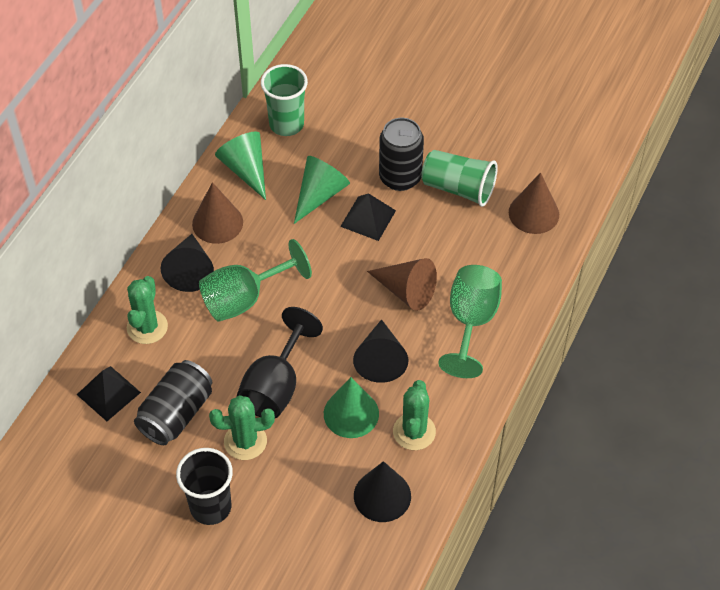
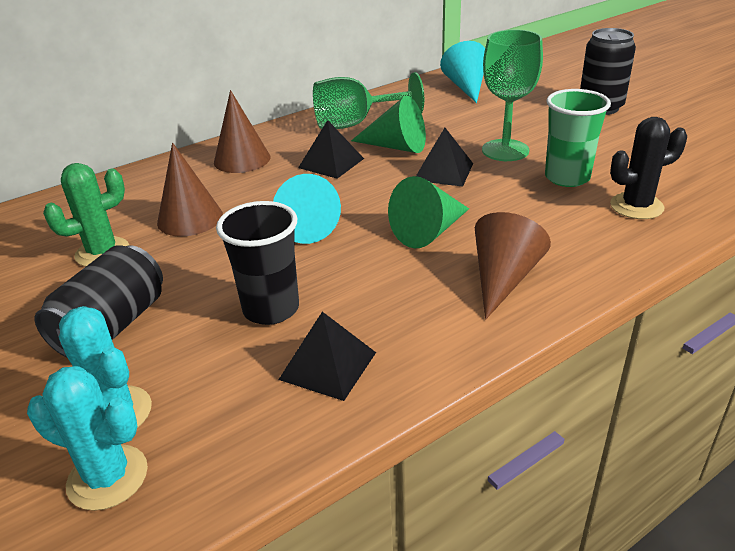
black cactus: none = 0 -> [610,117,687,219] = 1
black cone: [161,234,214,292] [353,319,408,383] [354,461,411,522] = 3 -> none = 0
black goblet: [237,307,323,418] = 1 -> none = 0
black pyramid: [77,366,141,421] [340,193,396,241] = 2 -> [278,312,376,401] [298,120,364,179] [416,128,473,187] = 3
green cactus: [127,276,168,344] [209,395,275,460] [393,380,436,450] = 3 -> [43,163,129,267] = 1
green cone: [215,132,266,200] [294,156,350,224] [324,377,379,438] = 3 -> [351,96,426,153] [388,176,469,248] = 2
green cup: [261,64,308,136] [421,150,498,207] = 2 -> [545,89,611,187] = 1
turquoise cactus: none = 0 -> [27,366,148,511] [59,306,152,428] = 2
turquoise cone: none = 0 -> [273,174,341,244] [440,41,485,103] = 2

